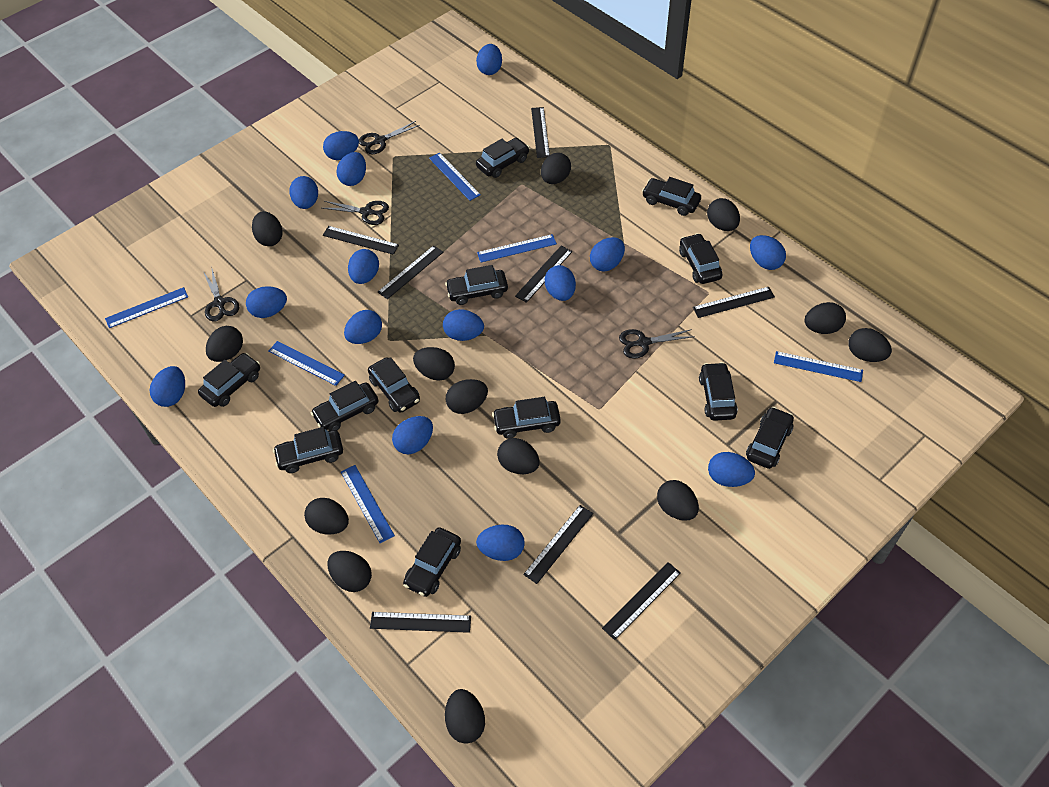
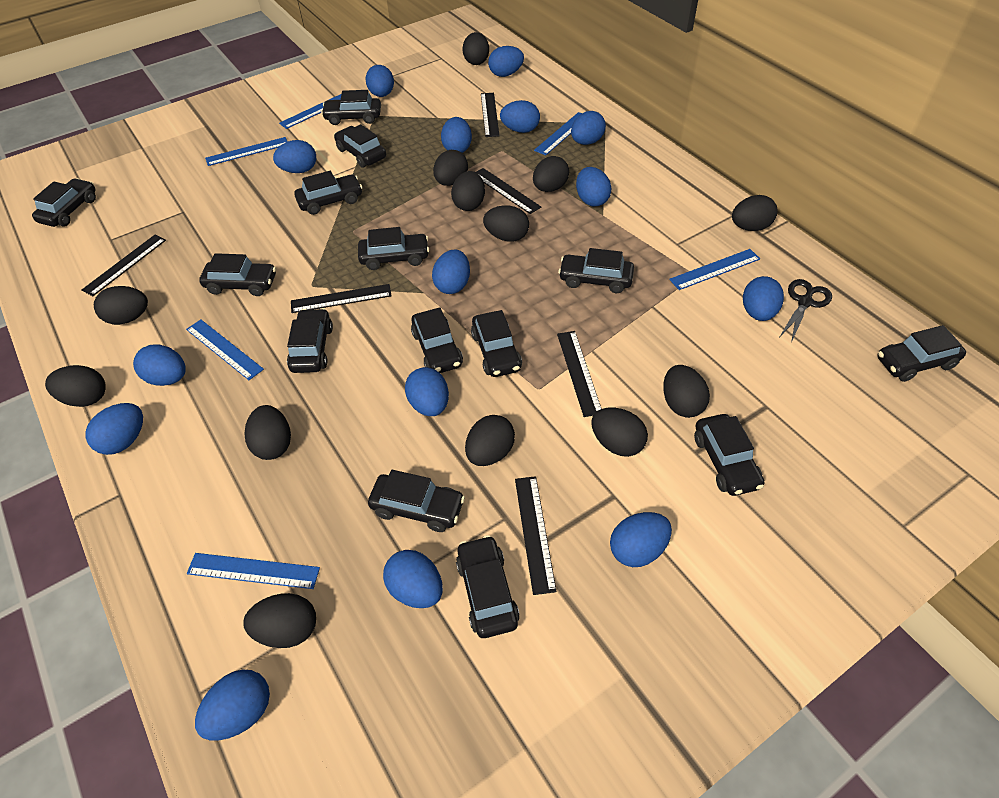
black car: [198,353,260,407] [273,427,343,473] [311,381,379,431] [368,357,420,413] [403,527,461,597] [445,265,508,305] [476,138,530,178] [492,397,561,439] [642,177,701,216] [679,233,722,284] [699,362,738,421] [746,407,794,469] = 12 -> [32,178,96,227] [199,253,276,296] [287,308,333,373] [294,171,363,215] [321,90,381,125] [334,124,386,168] [358,227,429,270] [368,470,465,532] [411,307,463,373] [456,535,520,638] [471,310,522,377] [558,248,634,293] [694,414,764,496] [877,325,966,382] = 14
black ruler: [323,226,399,255] [370,612,471,633] [378,245,443,299] [515,246,572,303] [523,505,593,584] [531,107,550,158] [602,562,681,640] [693,287,775,318] = 8 -> [82,235,166,296] [291,284,392,313] [476,168,541,214] [481,93,500,137] [515,476,557,595] [557,331,602,417] = 6
black scissors: [203,269,239,321] [322,201,389,225] [359,121,420,155] [619,329,695,359] = 4 -> [780,279,832,343] = 1

